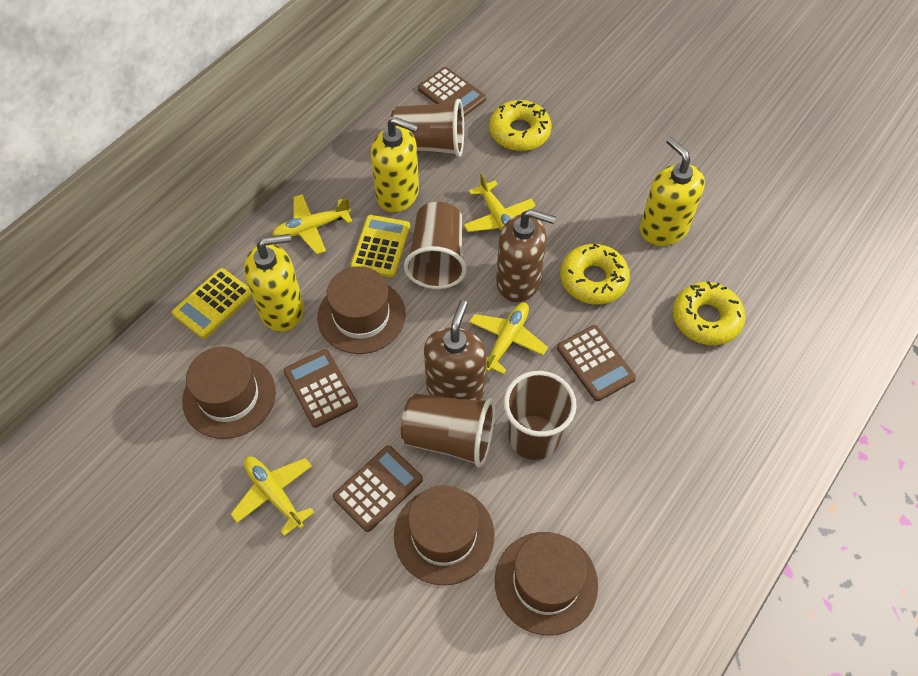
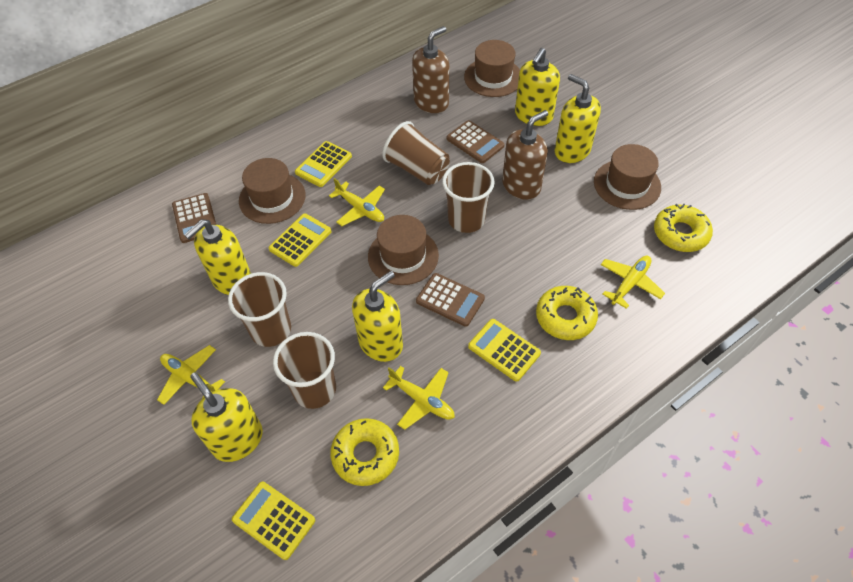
brown calculator: [284,349,358,428] [333,446,423,532] [418,67,486,117] [557,325,636,401] = 4 -> [172,193,216,243] [416,273,485,327] [447,120,504,163] = 3
yellow calculator: [172,268,252,339] [350,215,410,277] = 2 -> [232,481,315,560] [269,213,331,267] [295,141,352,187] [468,319,541,382] = 4
yellow soap dispenser: [244,234,304,332] [371,117,419,213] [640,137,705,246] = 3 -> [184,219,251,295] [190,372,263,462] [352,271,403,362] [515,48,560,126] [555,74,601,163] = 5

